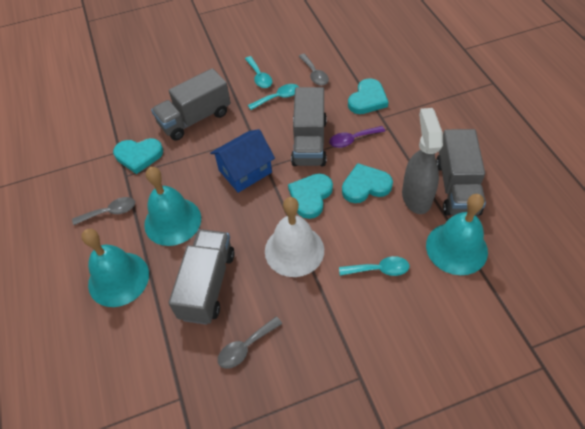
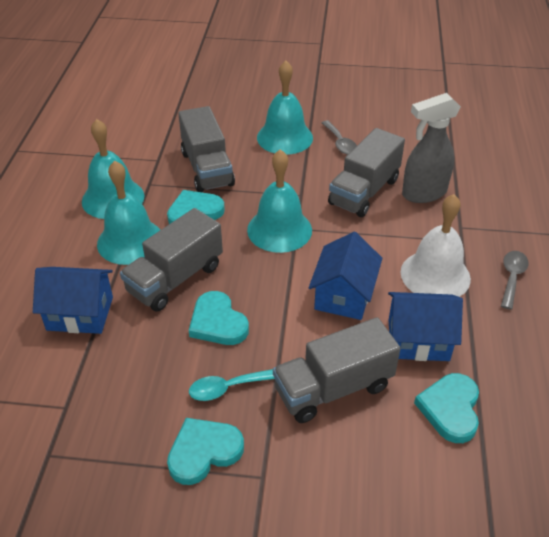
blue house: [210,129,275,193] = 1 -> [33,267,113,334] [309,232,382,320] [388,292,463,361] = 3
grey spoon: [72,197,135,225] [218,316,282,369] [299,54,329,86] = 3 -> [322,120,357,154] [501,251,529,310] = 2
purple spoon: [329,126,385,148] = 1 -> none = 0
turquoise bell: [82,229,149,307] [144,167,201,246] [426,194,488,275] = 3 -> [82,119,144,219] [97,161,160,265] [247,149,312,253] [257,61,313,155] = 4
turquoise spoon: [245,56,272,88] [248,84,299,110] [339,256,410,276] = 3 -> [189,369,275,401] = 1

